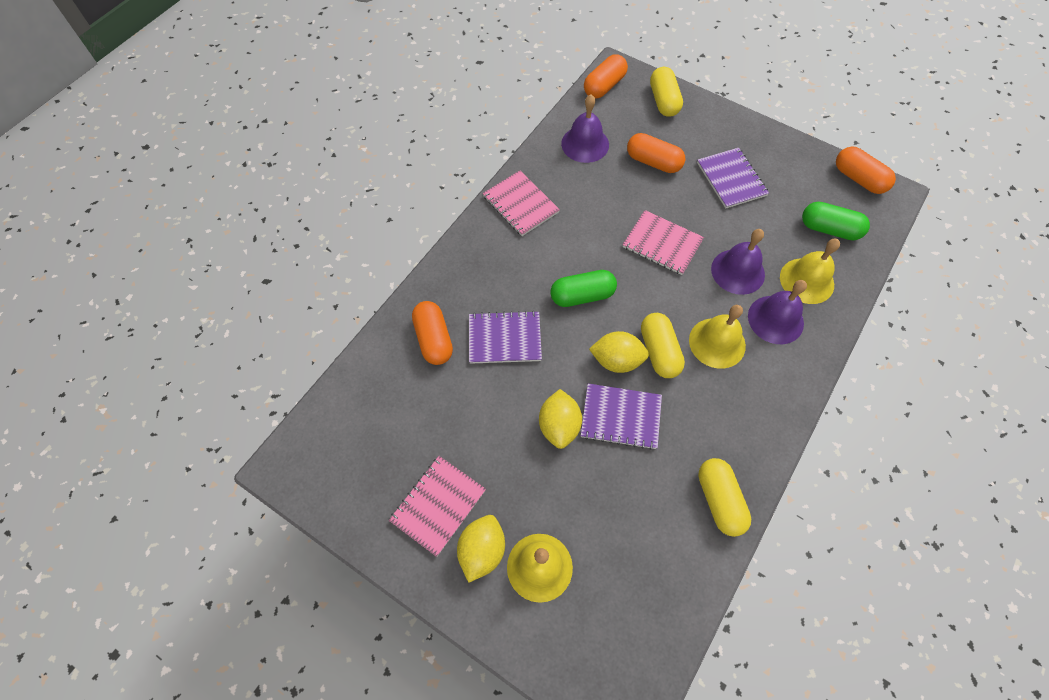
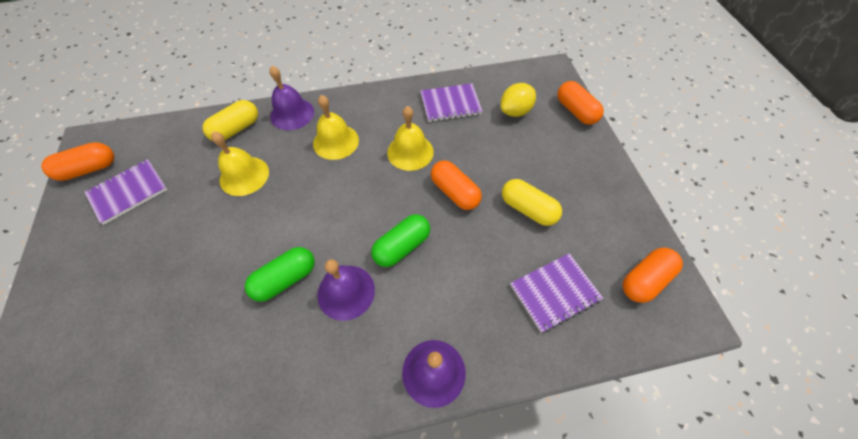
pink notebook: [389,456,486,557] [483,170,560,236] [623,210,704,275] = 3 -> none = 0
yellow capsule: [641,313,685,378] [650,67,683,117] [698,458,751,537] = 3 -> [203,100,258,140] [502,179,562,226] = 2
yellow lemon: [457,515,505,583] [539,389,582,449] [589,331,649,373] = 3 -> [501,83,536,117] = 1

